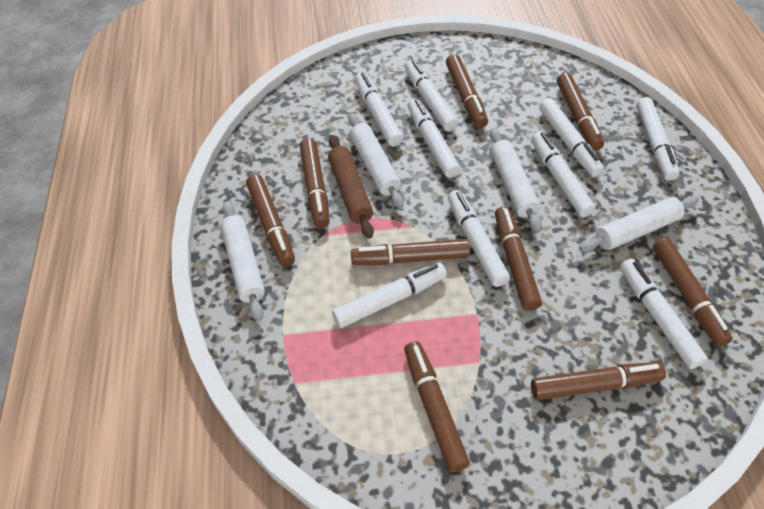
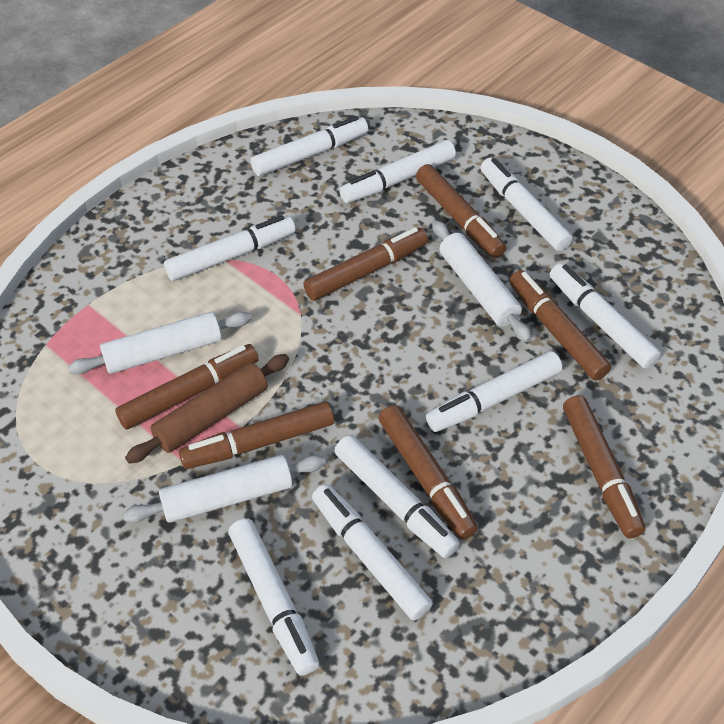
brown marker: [246,174,295,267] [300,138,330,228] [351,239,470,265] [404,341,470,472] [446,54,488,128] [495,207,542,311] [531,362,666,400] [557,73,604,151] [653,238,733,347] = 9 -> [115,344,259,430] [179,401,334,469] [303,227,428,301] [379,405,478,540] [416,164,506,258] [509,270,611,381] [563,395,646,538] = 7
white rolling pin: [220,201,265,321] [348,113,404,209] [490,128,542,233] [579,196,699,252] = 4 -> [68,312,251,374] [123,455,326,523] [432,220,532,342] = 3

